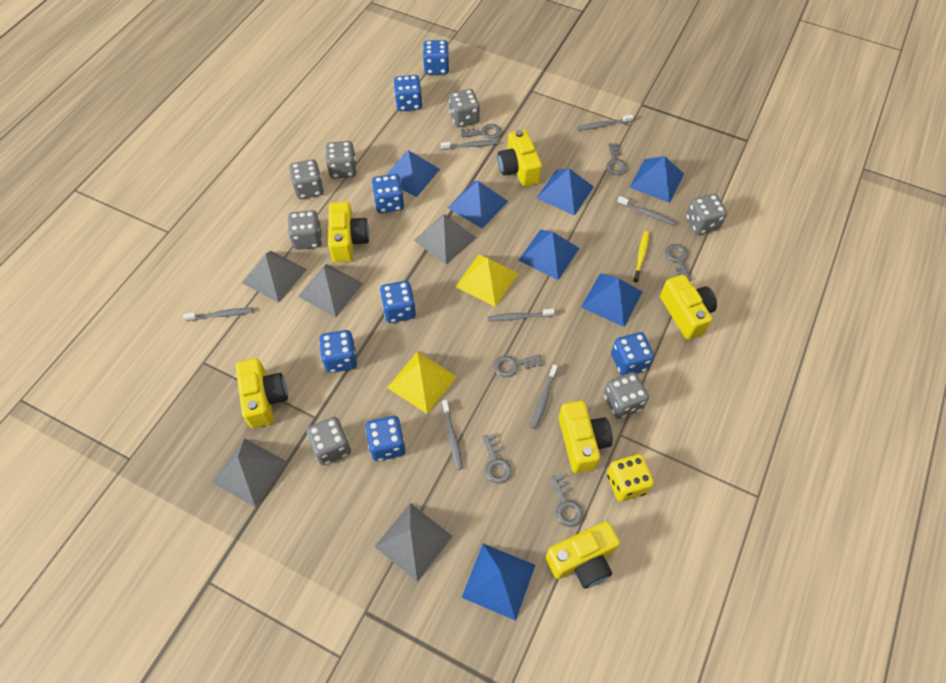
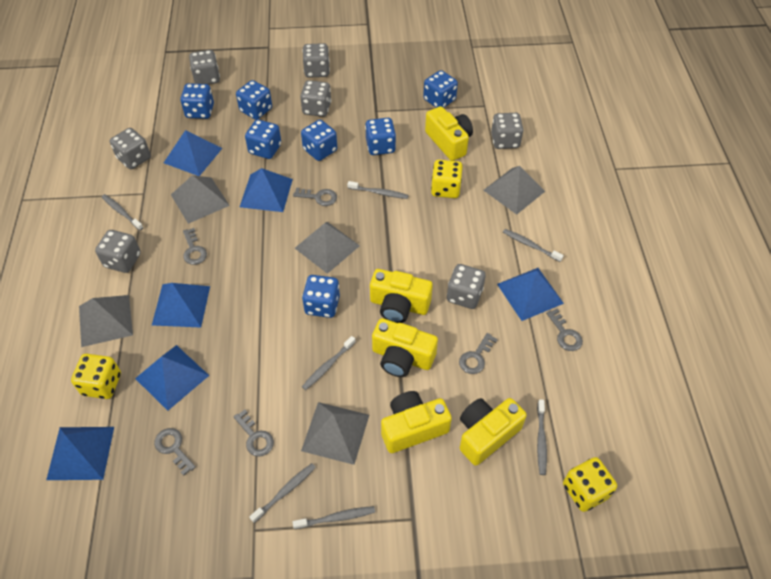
blue pyramid: [386,150,440,197] [448,181,508,229] [461,544,535,621] [518,229,580,280] [537,168,594,216] [581,273,643,327] [629,156,684,203] = 7 -> [46,427,114,480] [135,345,209,411] [152,283,210,328] [164,130,222,176] [240,168,293,212] [497,268,564,321] = 6
yellow camera: [236,358,288,428] [328,202,369,262] [498,129,542,187] [546,521,620,589] [559,401,613,473] [660,275,717,340] = 6 -> [370,269,433,323] [372,318,438,377] [381,391,452,453] [425,106,473,161] [460,398,527,466] = 5
yellow dice: [607,454,654,501] = 1 -> [71,354,121,399] [431,160,463,198] [563,457,617,512] = 3
yellow pyramid: [387,352,457,414] [456,255,518,307] = 2 -> none = 0
yellow toothbrush: [633,231,649,283] = 1 -> none = 0

